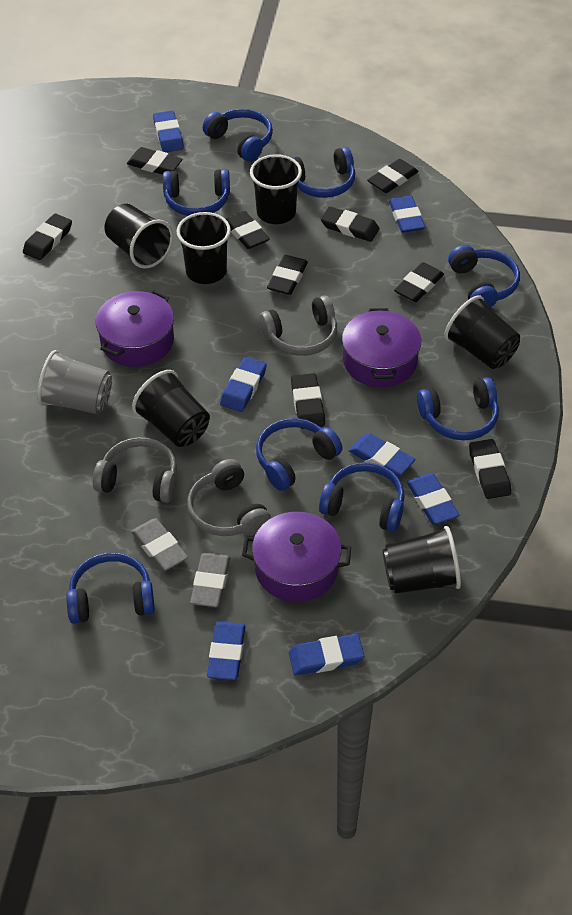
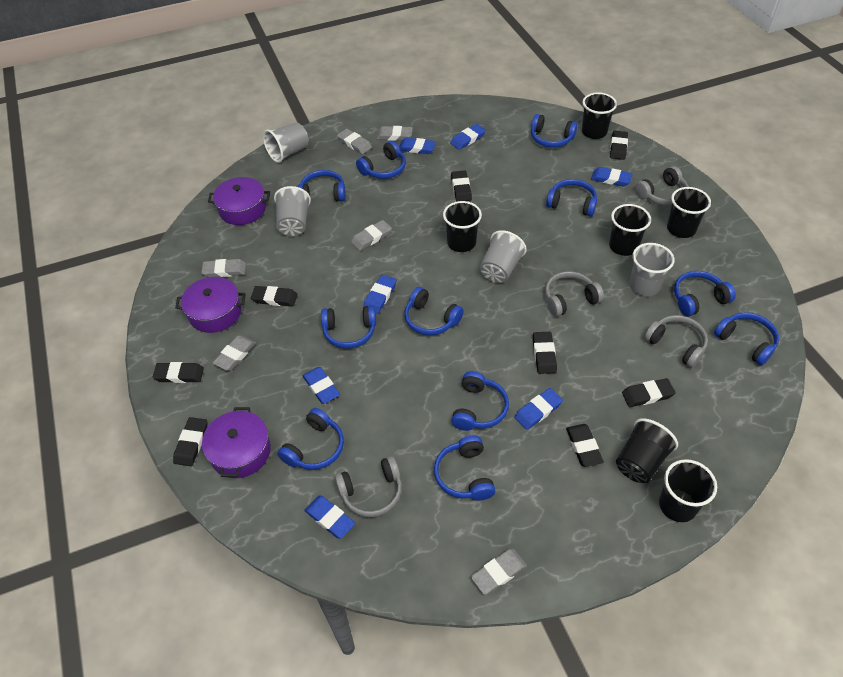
black eraser: [23,213,72,260] [127,147,183,175] [226,211,270,249] [267,255,308,295] [291,373,325,429] [321,206,380,242] [367,159,419,193] [394,262,444,302] [469,439,511,499] = 9 -> [153,362,204,383] [173,417,207,466] [251,286,297,307] [451,170,472,201] [533,332,557,374] [566,424,604,467] [610,130,628,160] [622,378,676,407] = 8
blue headphones: [66,553,155,624] [163,169,230,216] [203,109,273,162] [256,418,342,491] [293,147,355,198] [319,462,405,532] [417,377,499,440] [448,245,520,308] = 8 -> [278,408,344,470] [297,170,346,202] [321,305,376,349] [356,141,406,179] [404,287,464,335] [434,435,495,501] [451,371,509,431] [531,114,578,148] [546,179,597,217] [674,271,736,316] [714,312,779,366] = 11
grey cup: [37,350,112,414] = 1 -> [263,122,309,163] [274,186,311,236] [479,230,527,283] [629,243,675,296] = 4
grey eraser: [131,518,188,571] [190,553,230,607] = 2 -> [201,259,246,277] [213,335,256,371] [337,129,372,154] [351,220,392,251] [376,126,413,141] [471,549,527,595] = 6
grey headphones: [93,437,177,503] [187,459,271,536] [259,295,337,356] = 3 -> [334,456,402,517] [545,271,604,317] [635,166,689,206] [644,315,708,368] = 4

